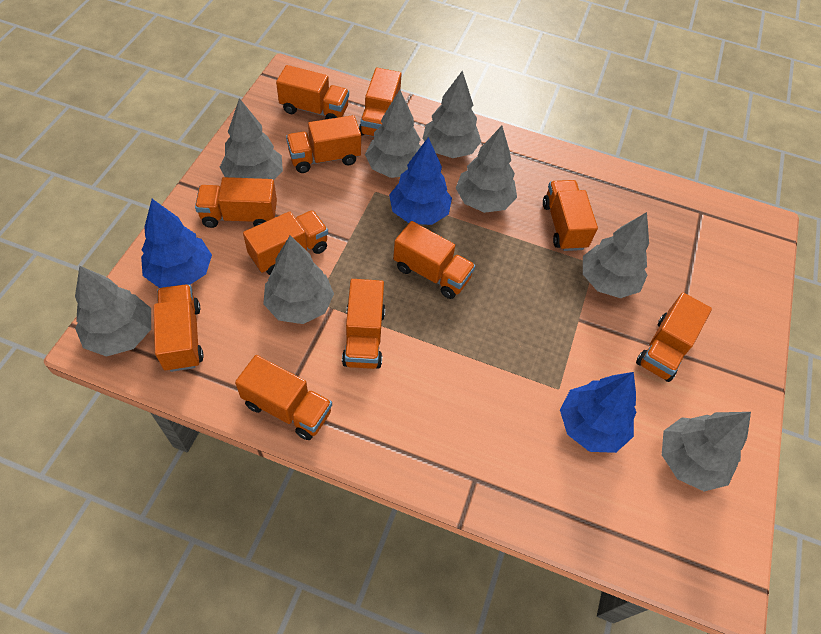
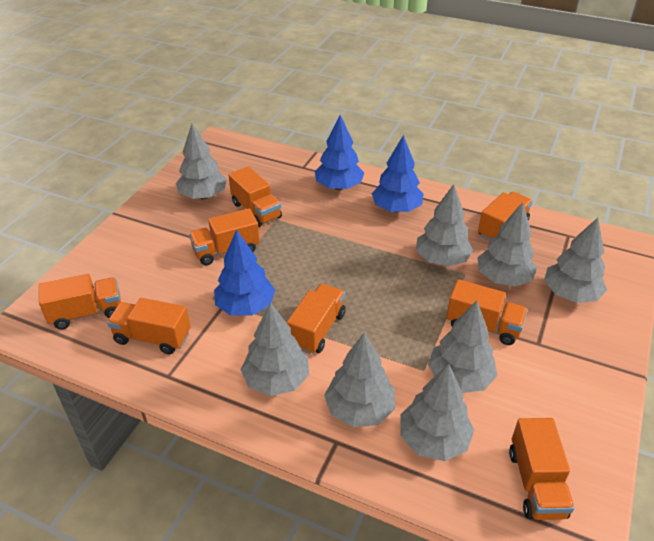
orange truck: [154,284,204,372] [195,177,277,228] [235,355,332,440] [243,210,328,275] [276,65,349,119] [286,115,361,173] [342,279,385,369] [359,68,402,137] [393,221,476,299] [543,180,598,251] [636,293,712,382] = 11 -> [39,274,121,330] [107,298,191,354] [189,208,260,265] [228,166,282,227] [287,284,346,354] [446,279,528,345] [478,192,533,241] [509,418,575,520] = 8

